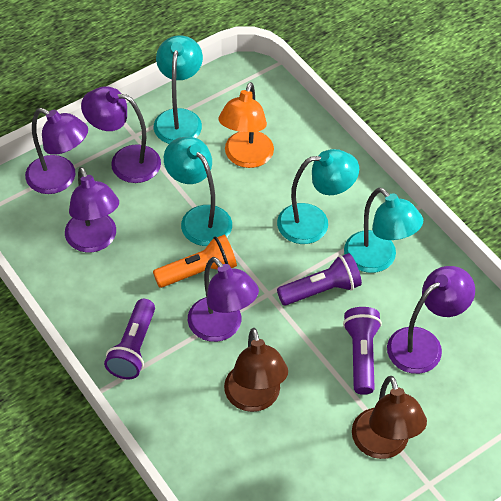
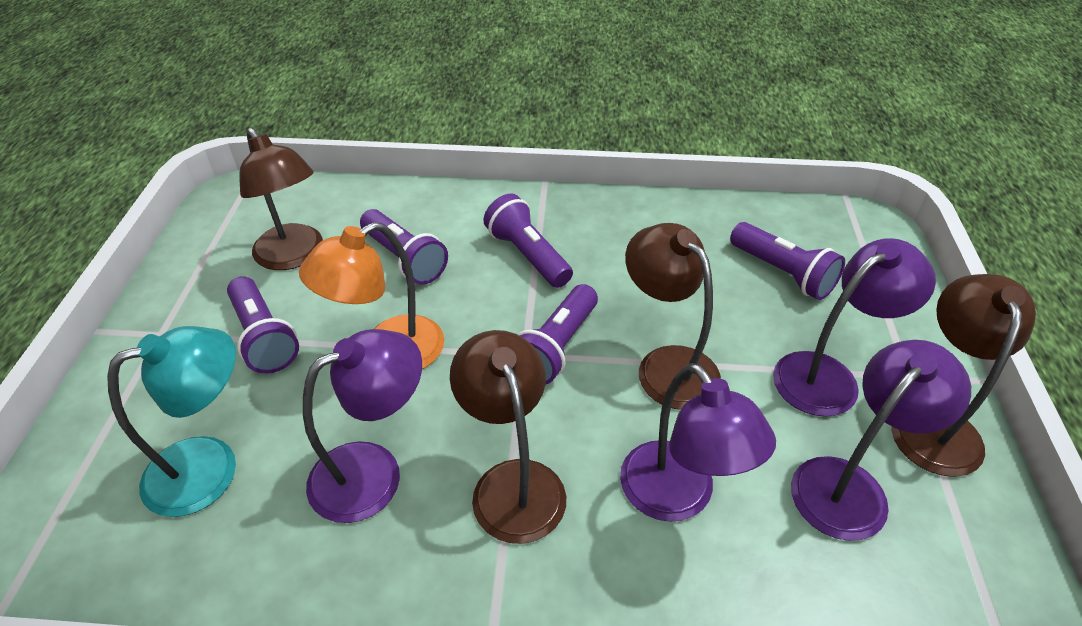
brown lamp: [224,328,288,412] [352,376,427,459] = 2 -> [239,128,323,270] [450,330,566,544] [625,223,721,410] [891,274,1036,477] = 4
orange flashlight: [153,235,237,288] = 1 -> none = 0
purple flashlight: [104,299,155,379] [277,253,362,306] [343,307,382,395] = 3 -> [227,276,299,373] [360,209,448,285] [483,194,573,288] [517,284,598,385] [730,222,845,300] = 5
purple lamp: [25,108,88,194] [65,167,119,253] [81,86,161,183] [188,257,259,342] [387,266,475,374] = 5 -> [303,329,422,523] [620,363,776,522] [773,238,936,417] [791,340,971,541] = 4
turquoise lamp: [154,35,203,144] [164,137,232,246] [277,149,359,244] [344,188,423,273] = 4 -> [107,326,236,517] = 1

